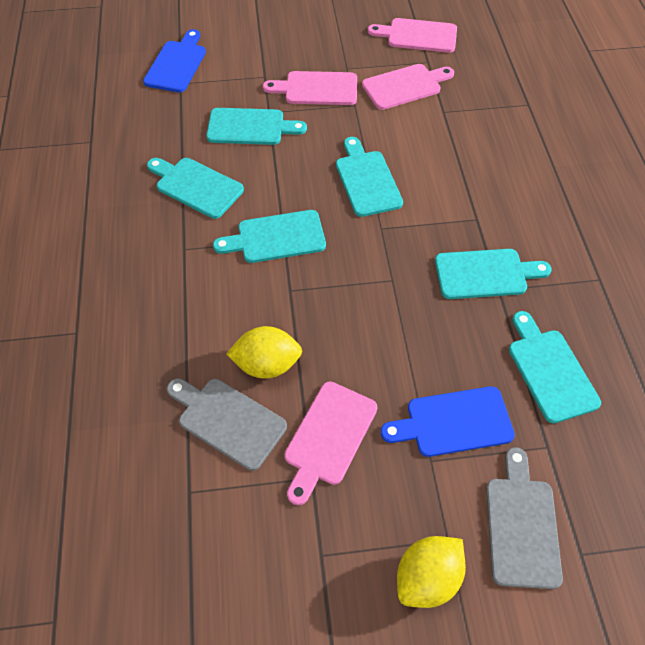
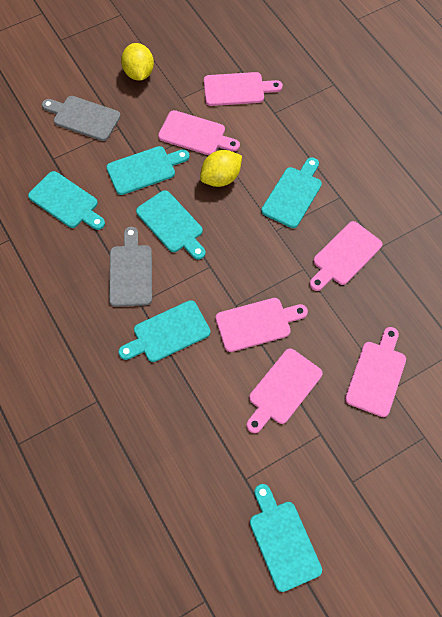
blue cutting board: [143,29,206,92] [381,386,515,457] = 2 -> none = 0
pink cutting board: [263,71,357,105] [284,381,378,505] [362,64,454,110] [368,18,457,53] = 4 -> [158,110,240,155] [204,72,283,106] [216,298,308,352] [246,348,323,433] [310,221,382,291] [345,327,406,417] = 6

